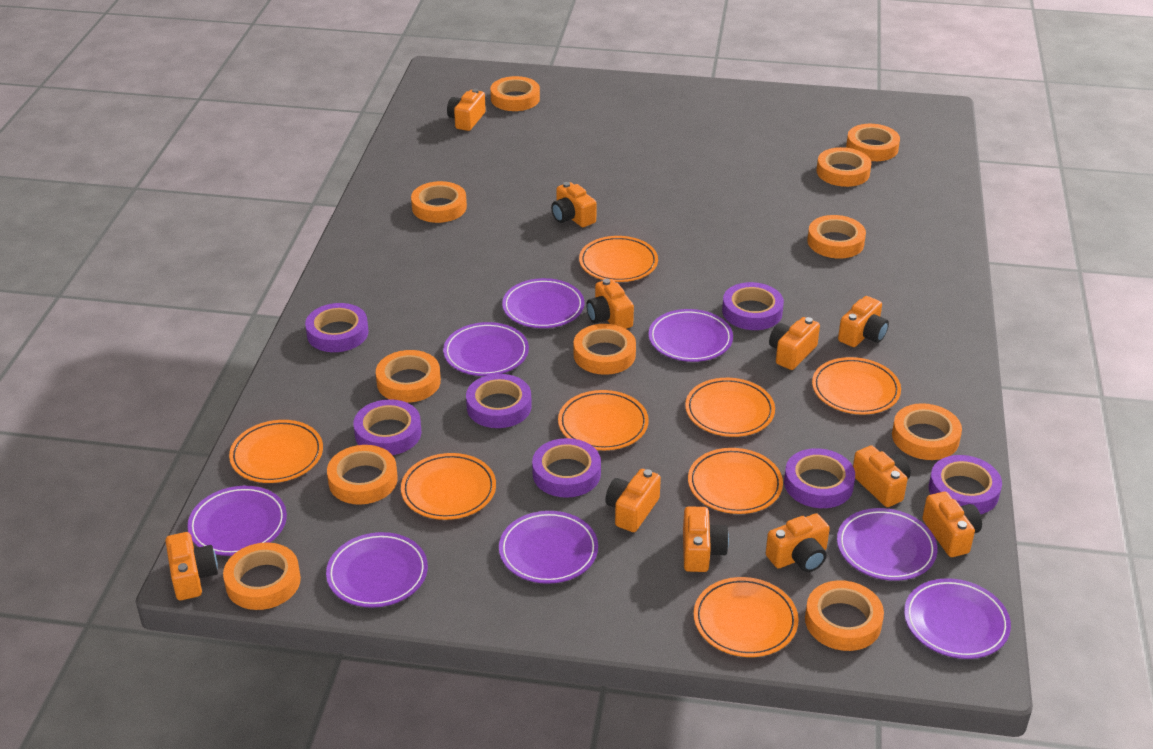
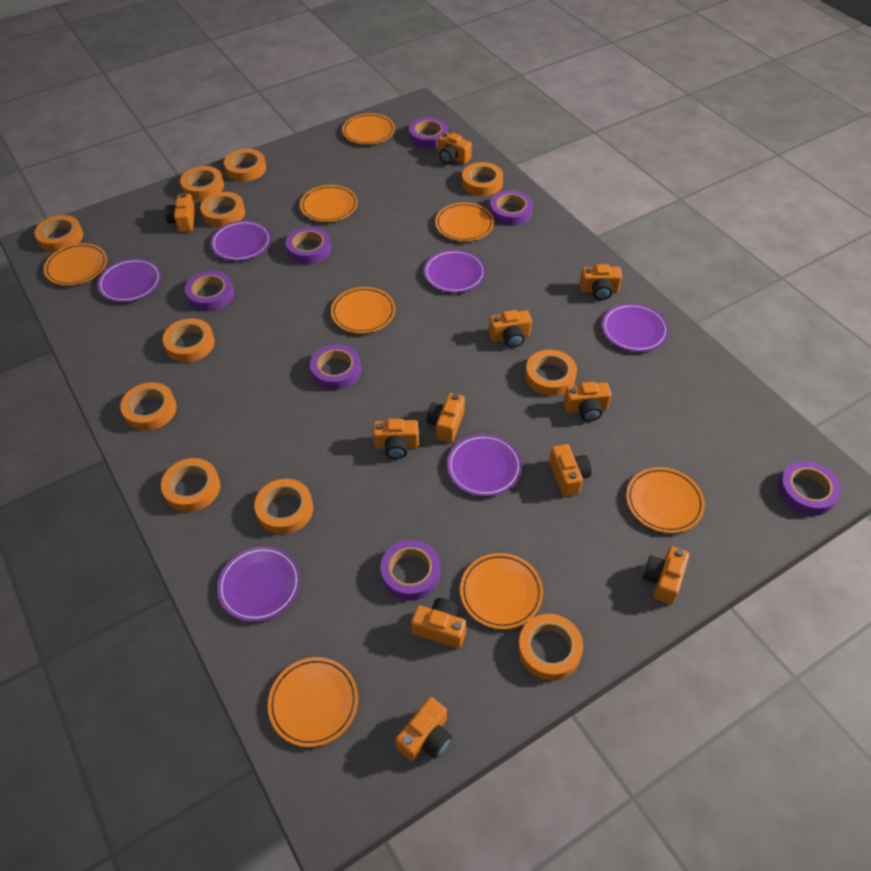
purple plate: [187,486,287,556] [326,532,428,608] [443,322,529,376] [499,511,598,584] [502,278,584,328] [648,309,733,362] [837,508,938,581] [904,578,1011,659] = 8 -> [97,258,161,302] [211,220,271,261] [217,546,301,622] [424,250,486,293] [447,434,522,496] [602,303,669,352] = 6

